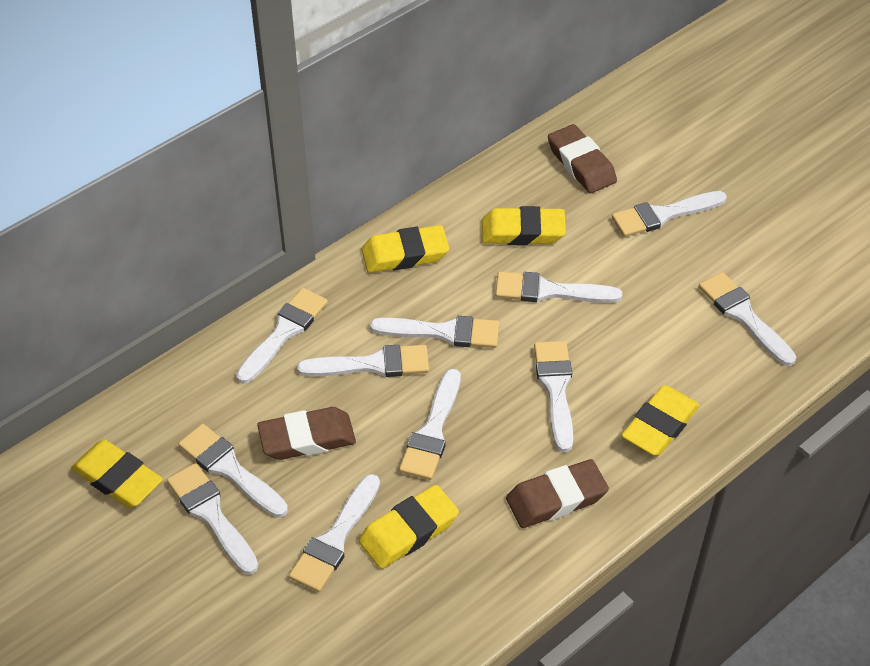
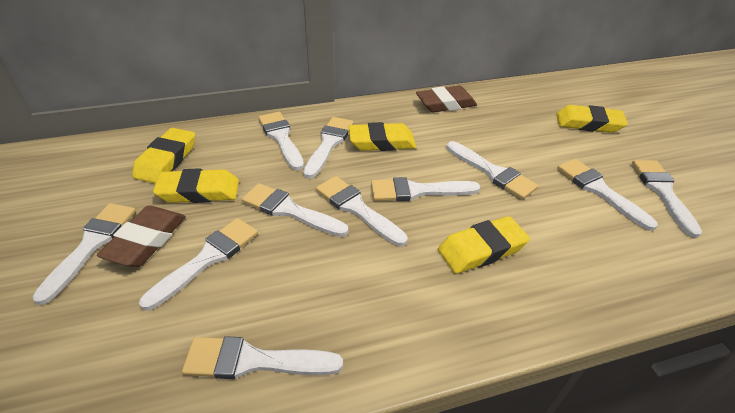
brown eraser: [257,407,356,460] [506,459,609,528] [548,124,617,193] = 3 -> [97,206,186,267] [416,86,477,113] = 2

